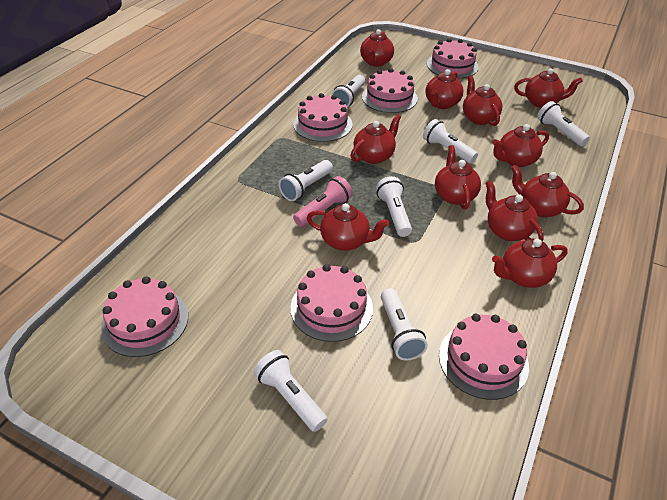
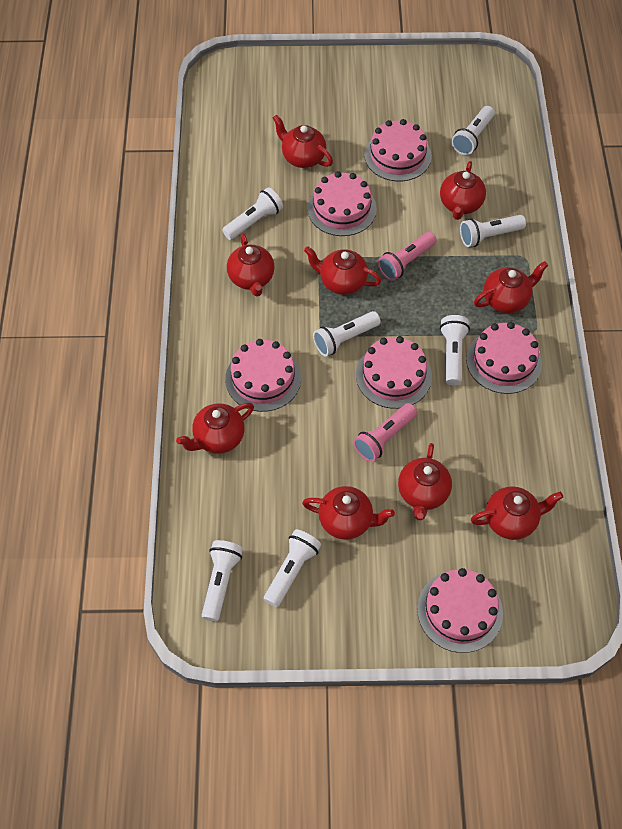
pink flashlight: [293,176,353,227] = 1 -> [354,403,417,462] [378,232,437,281] = 2
red teapot: [307,203,389,251] [350,114,401,164] [360,29,394,67] [425,69,463,109] [435,145,481,210] [463,76,502,126] [486,180,544,241] [492,124,549,167] [492,239,568,288] [511,165,584,217] [514,68,583,108] = 11 -> [176,403,254,454] [227,233,275,296] [273,115,333,168] [302,486,395,540] [304,246,382,295] [398,443,452,520] [440,161,486,220] [471,486,563,540] [474,261,548,313] = 9

